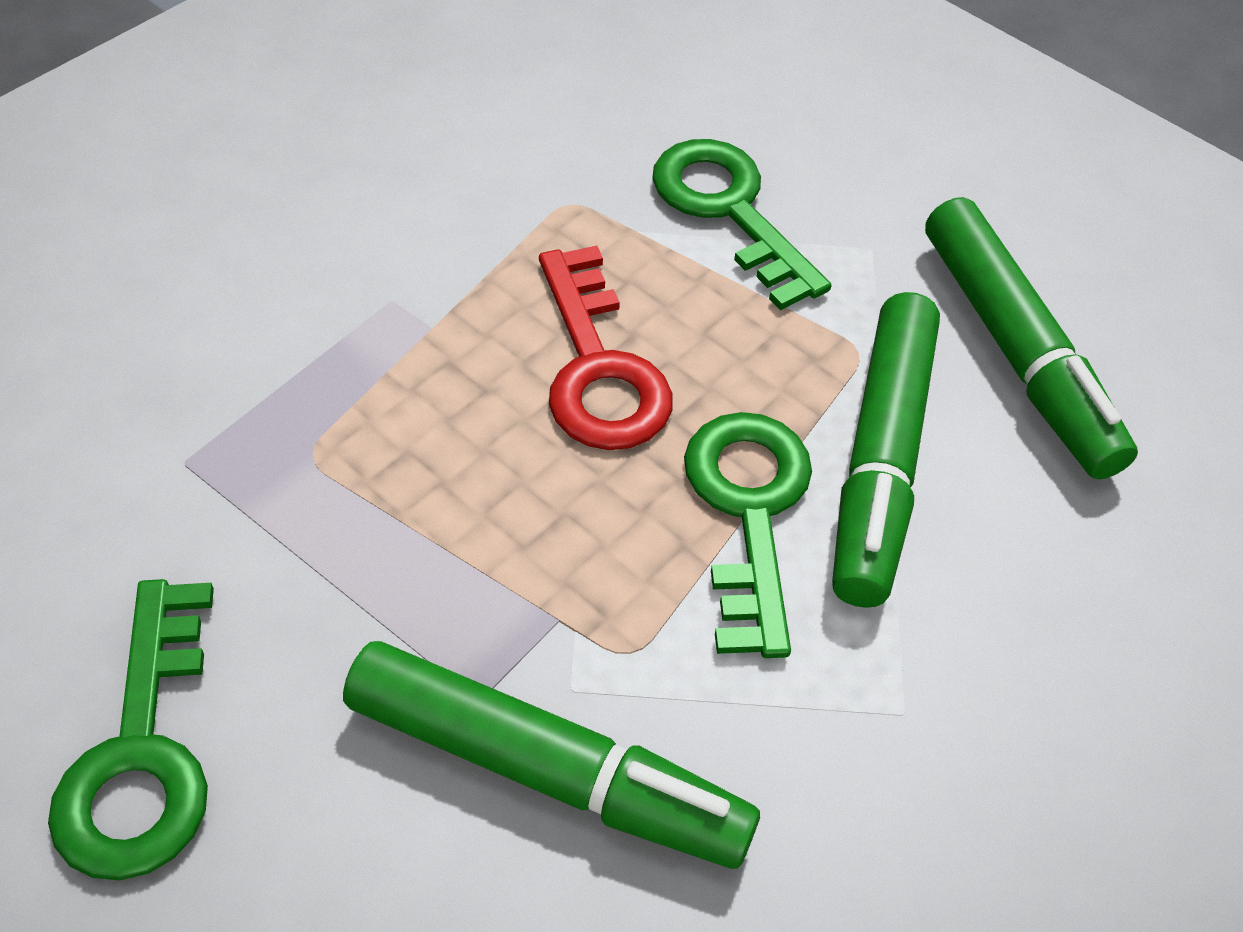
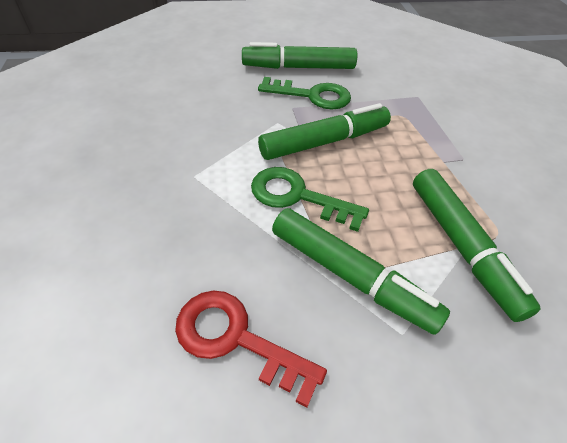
green key: [48,579,214,880] [652,139,831,311] [684,412,812,658] = 3 -> [251,167,369,232] [258,77,351,109] = 2
green marker: [343,641,760,869] [832,292,940,608] [925,197,1138,479] = 3 -> [242,42,357,69] [258,103,391,160] [272,208,450,335] [413,169,541,322] = 4

